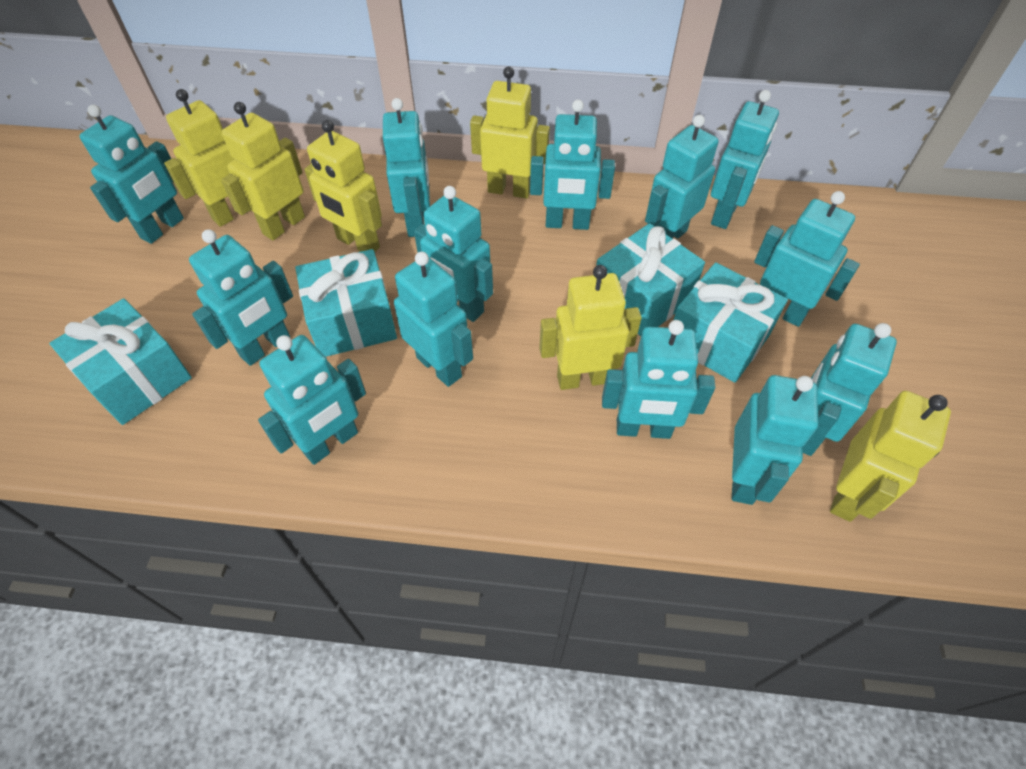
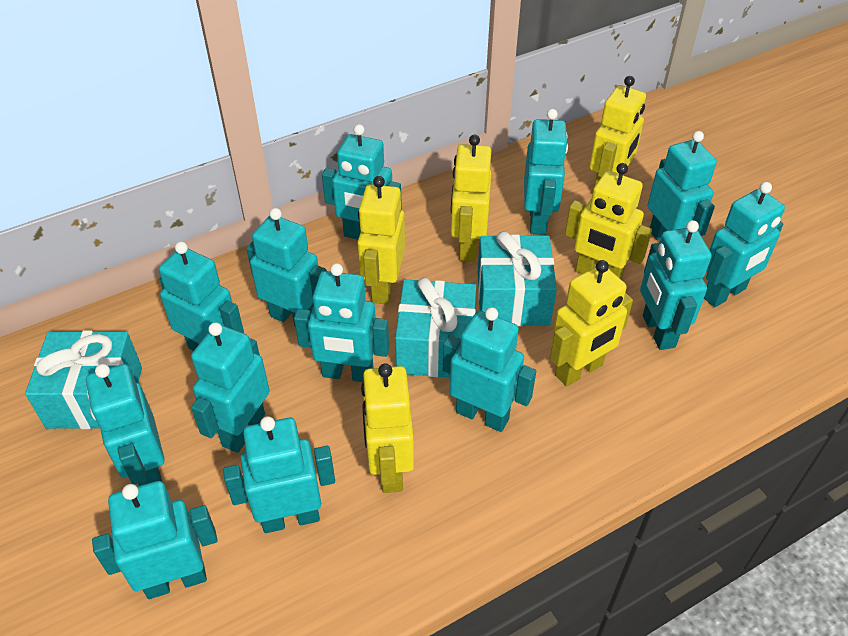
turquoise gift: [49,298,192,425] [295,249,397,357] [596,223,705,336] [674,263,788,383] = 4 -> [25,330,142,429] [395,277,476,378] [478,231,557,326] = 3

